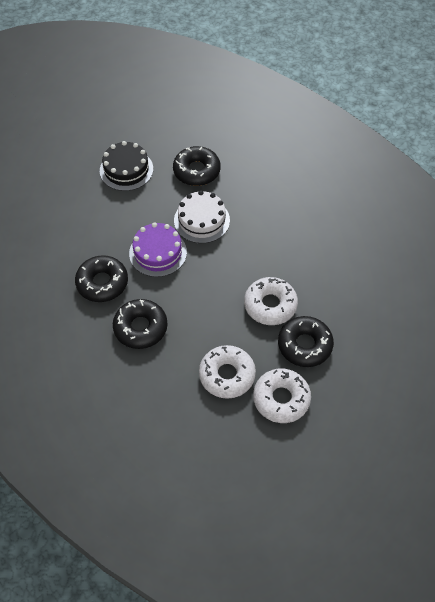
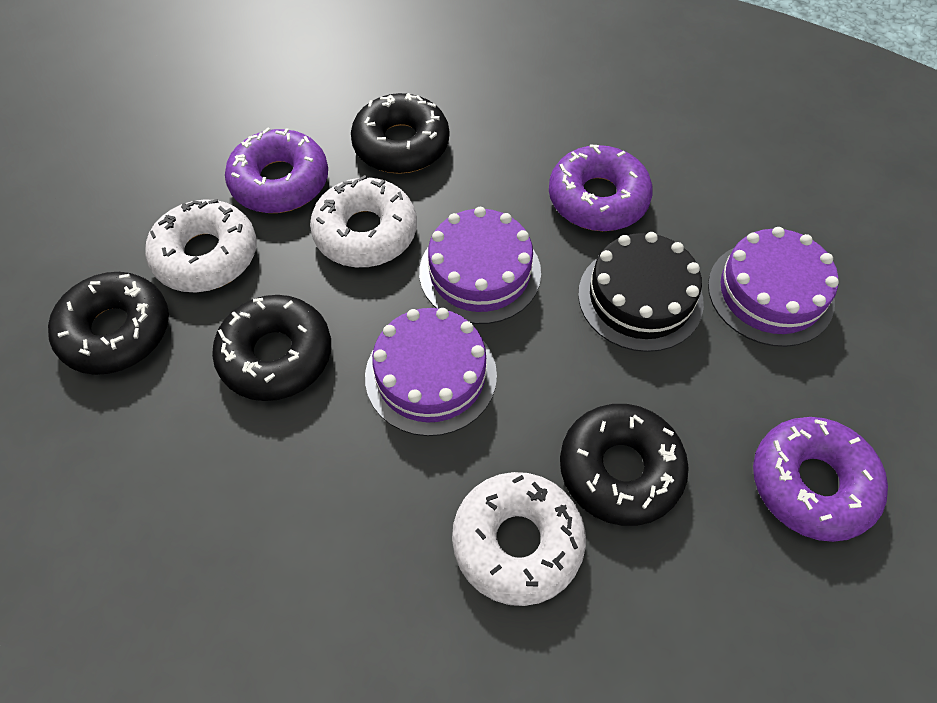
purple cake: [129,222,187,277] = 1 -> [365,308,497,436] [419,207,541,324] [708,227,839,347] = 3
purple donut: none = 0 -> [225,128,328,213] [549,145,653,231] [753,417,888,542] = 3
white cake: [174,190,230,243] = 1 -> none = 0

